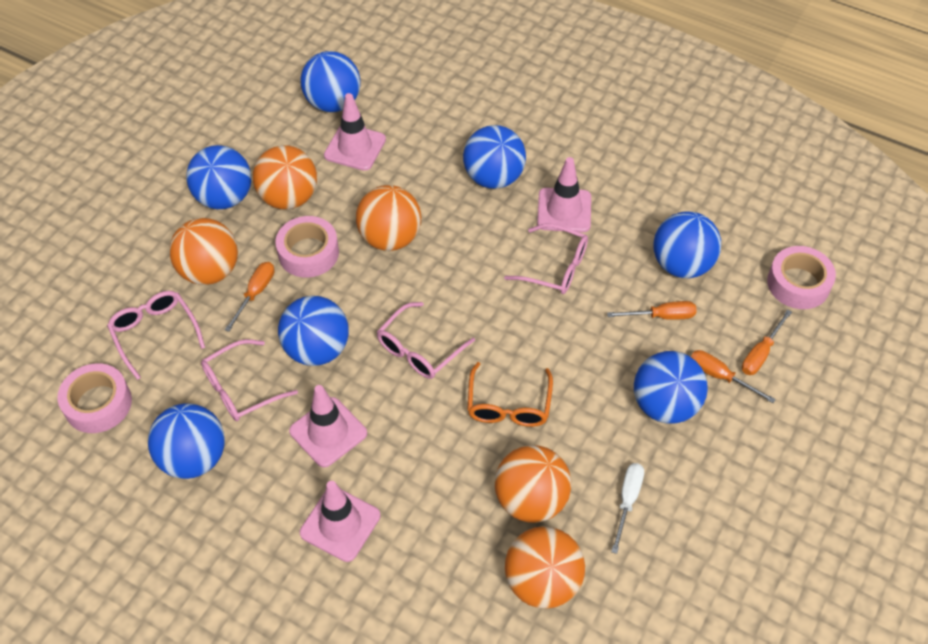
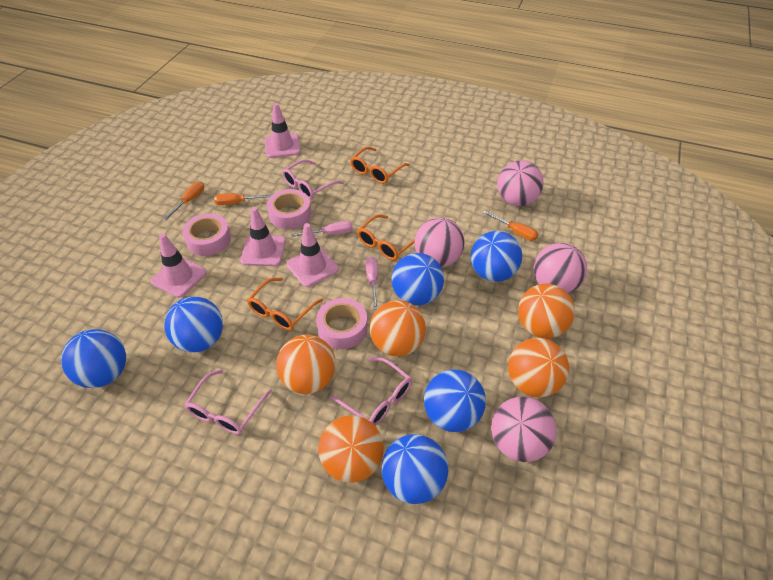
blue ball: [148,403,225,479] [186,145,251,209] [278,296,349,366] [301,51,361,112] [463,125,526,189] [634,351,708,423] [653,211,721,278] = 7 -> [61,329,126,388] [164,297,223,353] [382,434,448,504] [392,253,444,305] [424,369,486,432] [471,231,522,282] = 6
orange glasses: [467,362,553,427] = 1 -> [247,278,323,331] [350,147,410,184] [357,214,415,260] = 3
orange screwdriver: [225,262,274,332] [607,301,697,320] [691,350,776,403] [742,309,792,375] = 4 -> [164,181,204,220] [214,193,273,205] [482,210,538,241] = 3
pink ball: none = 0 -> [414,218,464,267] [491,397,557,462] [497,160,544,206] [534,243,587,293] = 4
pink glasses: [107,291,205,380] [201,339,298,421] [377,302,475,379] [504,223,588,294] = 4 -> [184,369,272,434] [282,159,344,199] [330,357,412,426] = 3
pink screwdriver: none = 0 -> [291,221,353,237] [366,257,378,310] = 2
white screwdriver: [611,463,644,554] = 1 -> none = 0

